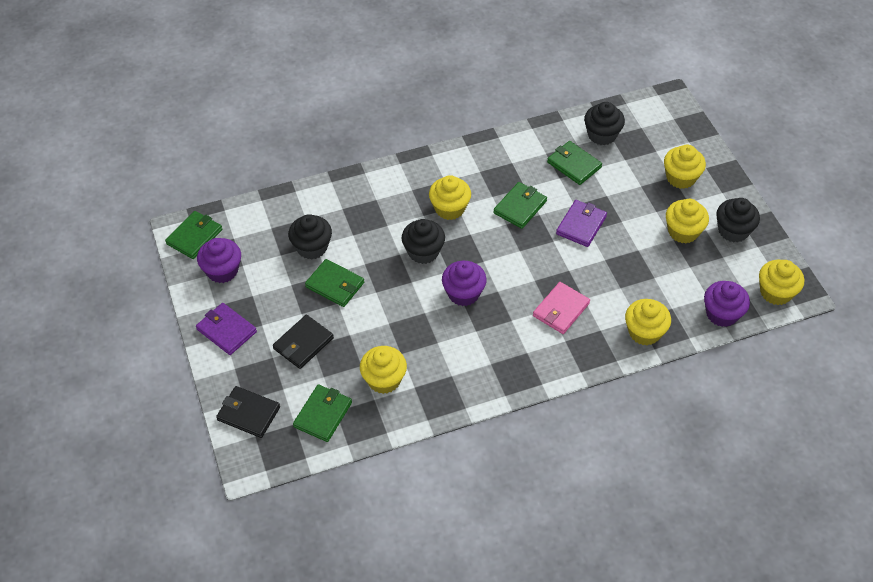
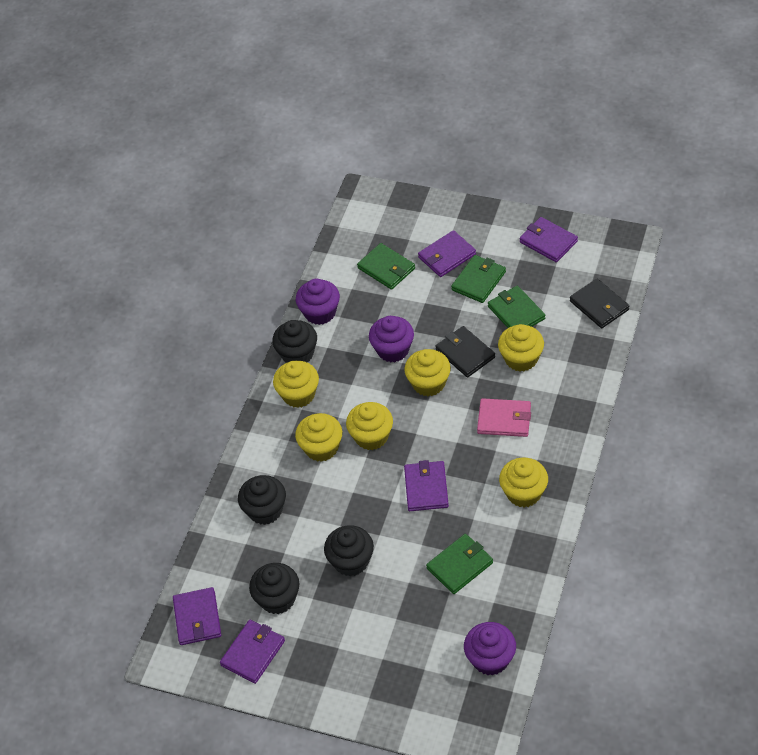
green wallet: [165,211,222,259] [293,384,352,442] [305,259,364,307] [493,182,547,229] [547,141,602,185] = 5 -> [357,243,415,290] [426,534,493,594] [451,255,506,303] [488,286,545,328] = 4
purple wallet: [196,303,257,355] [556,200,607,247] = 2 -> [173,587,221,645] [220,620,285,684] [404,460,449,511] [418,230,476,277] [520,217,578,262] = 5

